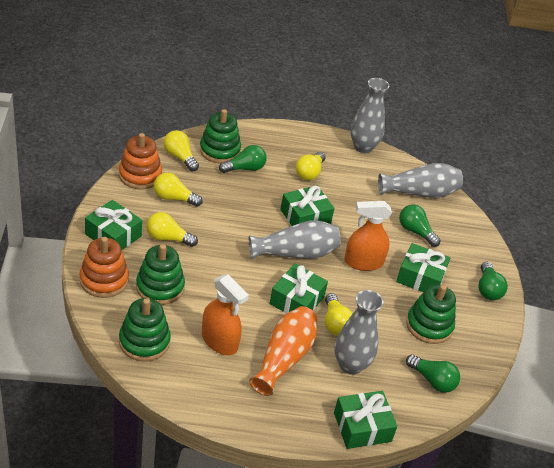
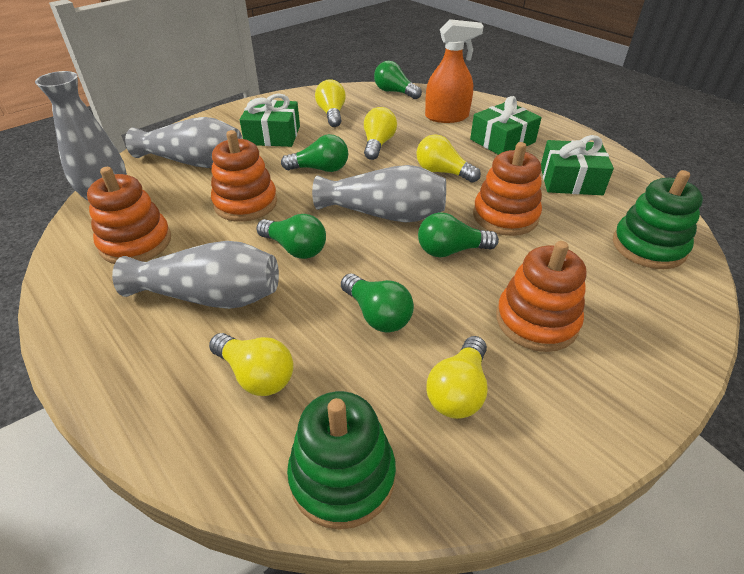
green gift: [85,200,142,250] [270,264,328,314] [280,185,334,226] [334,391,397,449] [396,243,450,292] = 5 -> [240,93,300,147] [470,96,542,155] [541,135,614,195] = 3
green light bulb: [219,145,267,173] [399,204,440,247] [406,354,460,393] [478,262,508,300] = 4 -> [257,214,326,259] [281,134,348,172] [341,274,414,332] [374,61,422,99] [418,212,499,257] = 5
green stacking toy: [119,298,171,362] [136,244,185,305] [200,109,241,163] [406,285,456,344] = 4 -> [287,391,396,530] [613,170,703,269] = 2
orange spray bottle: [202,274,249,355] [344,201,392,271] = 2 -> [425,19,484,123] = 1
orange stacking toy: [79,237,129,298] [119,133,162,189] = 2 -> [87,167,171,264] [211,130,277,222] [473,142,542,236] [496,241,586,352] = 4
orange vase: [249,306,317,396] = 1 -> none = 0

